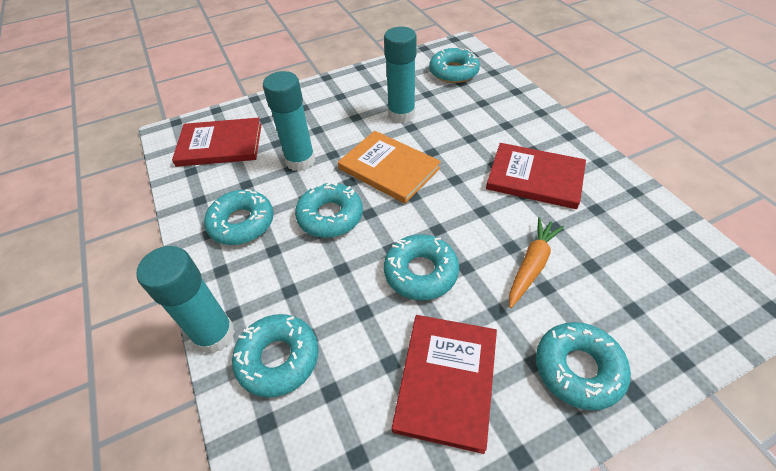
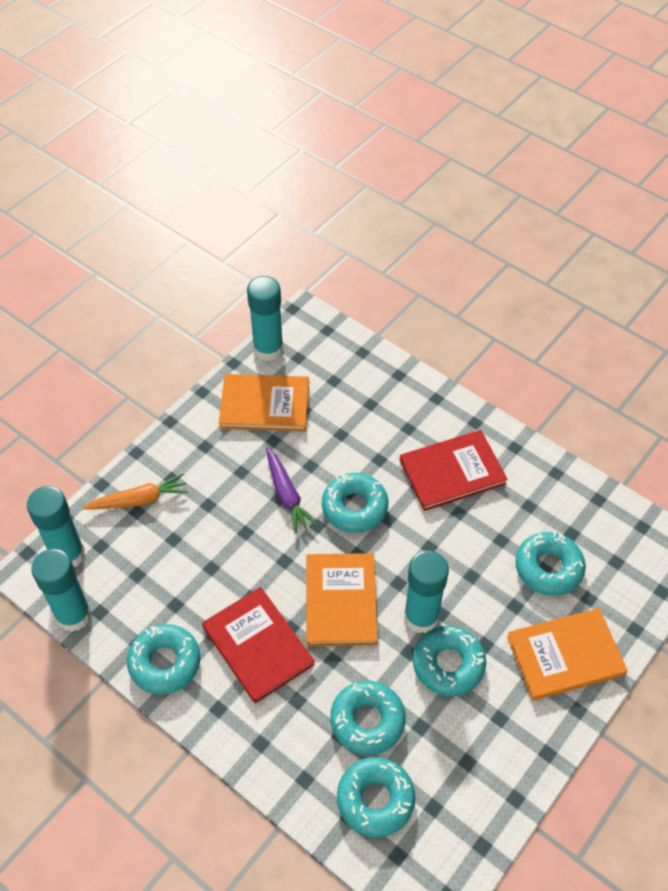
orange book: [338,131,441,204] = 1 -> [219,374,309,432] [306,553,378,646] [507,608,628,701] = 3
purple carrot: none = 0 -> [266,448,318,534] = 1
red book: [172,118,262,167] [392,315,497,454] [486,143,586,209] = 3 -> [202,587,315,704] [400,430,508,511] = 2
turquoise glue stick: [137,246,235,354] [263,71,315,172] [384,27,417,123] = 3 -> [27,486,85,567] [31,549,92,632] [247,276,283,361] [404,551,449,633] = 4

